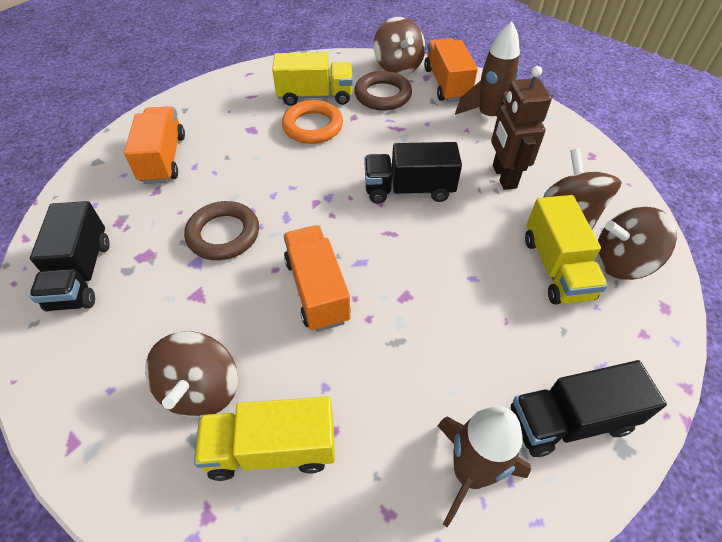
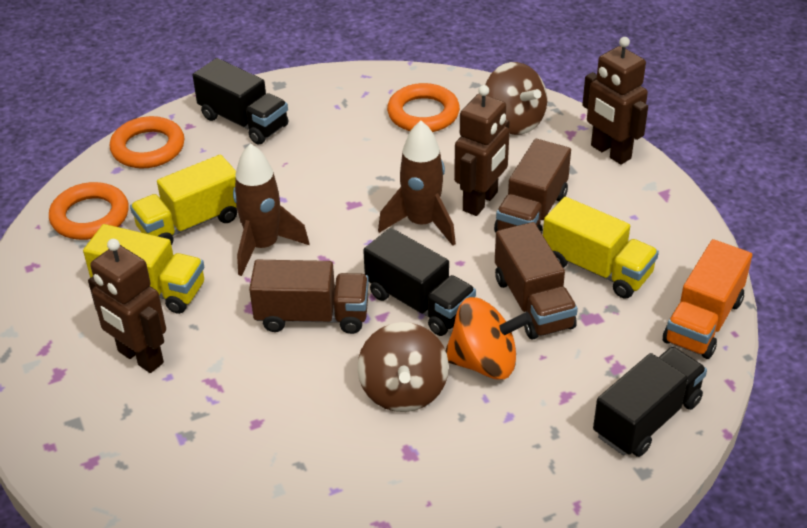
brown ring: [184,201,259,260] [354,71,412,110] = 2 -> none = 0
brown robot: [491,66,552,190] = 1 -> [88,239,166,373] [454,85,510,216] [582,37,648,165] = 3
brown spinning top: [145,331,238,418] [373,17,425,76] [544,148,622,229] [597,207,677,280] = 4 -> [357,322,449,412] [485,62,547,135] = 2
brown truck: none = 0 -> [249,260,369,334] [494,139,571,233] [495,222,578,340] = 3
orange ring: [282,100,343,144] = 1 -> [49,182,129,240] [110,116,185,168] [387,83,460,132] = 3
orange spinning top: none = 0 -> [445,297,532,380] = 1
orange truck: [124,106,185,184] [283,225,351,332] [424,38,478,102] = 3 -> [663,239,752,359] = 1

